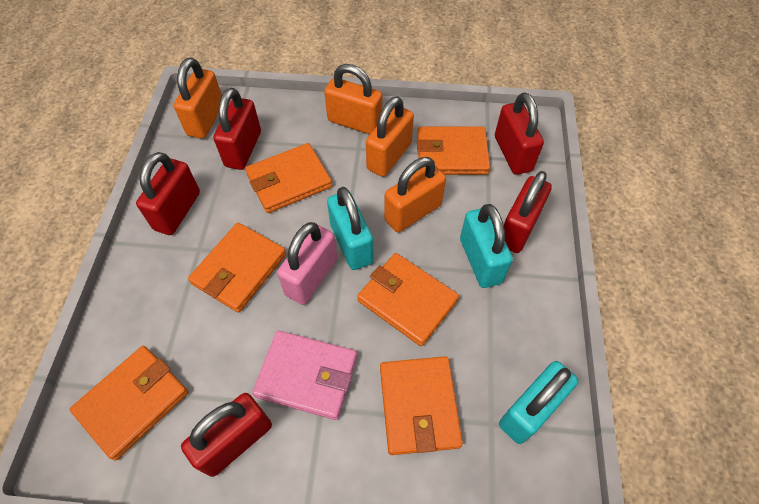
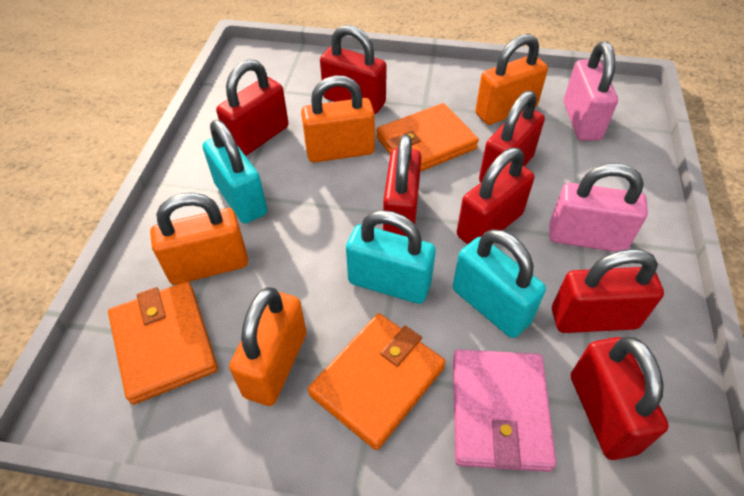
orange wallet: [70,346,189,461] [188,223,286,313] [245,143,332,213] [357,253,459,346] [380,356,463,455] [417,127,490,175] = 6 -> [108,282,218,405] [308,313,446,450] [376,103,479,172] = 3
pink padlock: [277,222,337,305] = 1 -> [549,164,648,252] [564,42,618,141] = 2
red padlock: [136,152,200,235] [181,393,272,477] [213,88,261,170] [495,92,544,175] [504,171,552,253] = 5 -> [216,59,289,156] [320,25,387,114] [383,134,421,237] [457,148,534,244] [479,91,545,182] [552,249,664,333] [571,336,669,460] = 7

